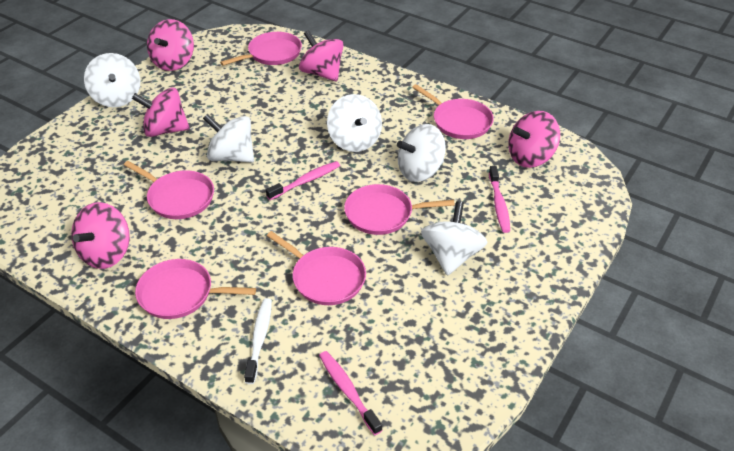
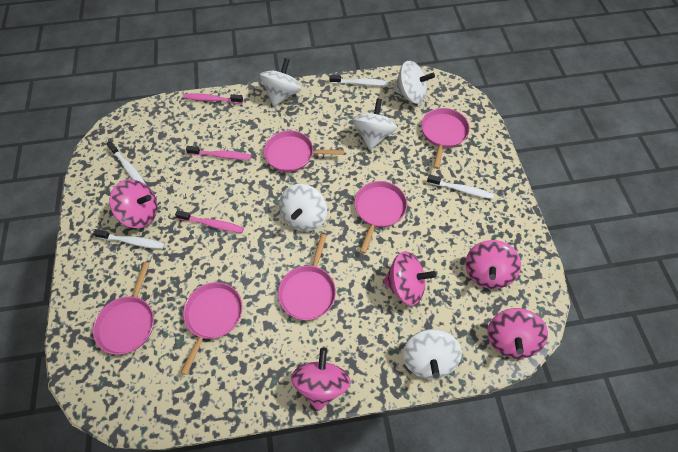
white toothbrush: [244,298,272,384] = 1 -> [93,229,165,249] [106,141,146,185] [329,75,388,86] [427,174,494,199] = 4

